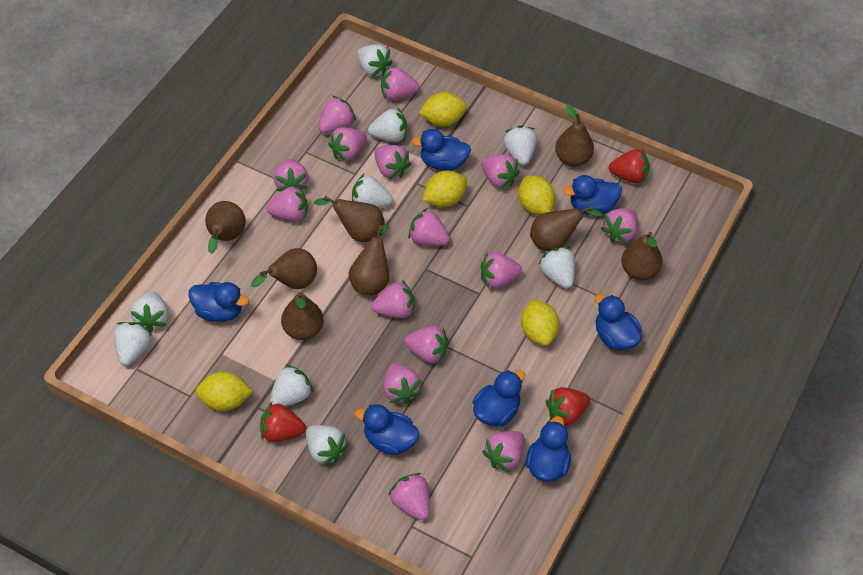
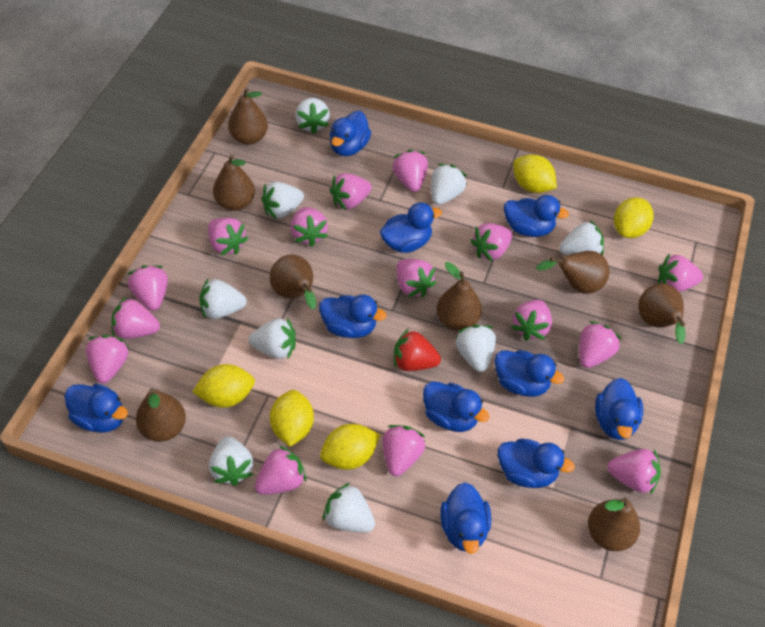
blue duck: [188,282,249,322] [354,404,420,455] [411,129,471,171] [473,370,525,426] [526,416,571,482] [563,175,622,215] [595,294,642,350] = 7 -> [65,384,128,433] [319,294,387,338] [330,111,371,156] [380,202,442,253] [423,381,490,432] [440,482,491,554] [495,350,564,397] [498,439,575,488] [504,195,569,237] [595,378,643,440] = 10
red strawberry: [260,402,306,442] [546,387,590,425] [609,148,650,183] = 3 -> [394,329,441,371] = 1

